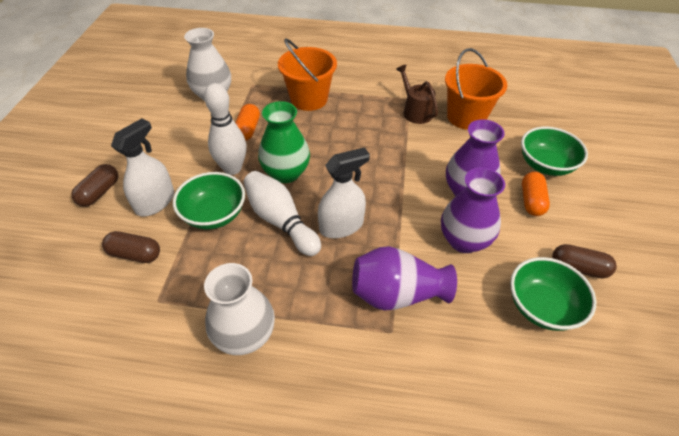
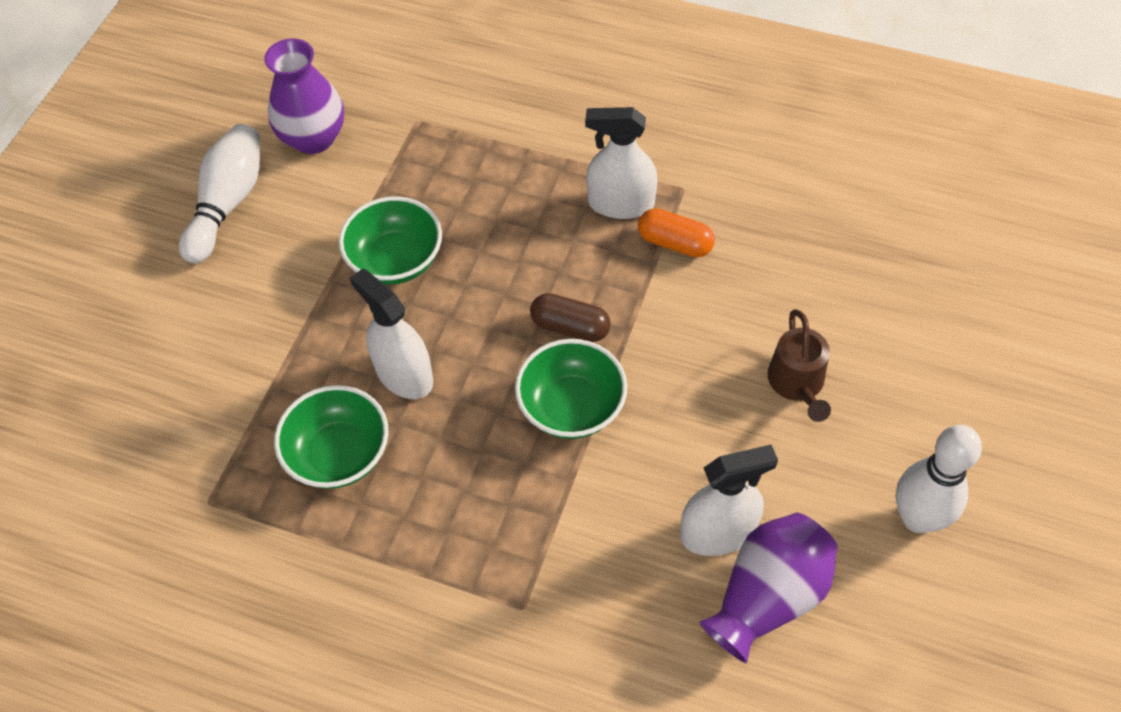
brown capsule: [71,164,118,206] [102,231,160,263] [552,244,617,278] = 3 -> [530,293,611,342] = 1
green vase: [258,101,310,183] = 1 -> none = 0
orange bucket: [278,38,337,111] [445,48,507,130] = 2 -> none = 0
orange capsule: [235,104,260,141] [522,172,550,216] = 2 -> [638,208,715,258] = 1
purple vase: [352,246,457,311] [441,167,505,253] [446,119,505,196] = 3 -> [264,38,344,154] [699,513,838,663] = 2
white spray bottle: [111,118,174,217] [318,147,370,238] = 2 -> [350,268,433,399] [585,107,658,219] [680,445,778,556] = 3
white vase: [184,28,231,101] [204,263,275,355] = 2 -> none = 0

